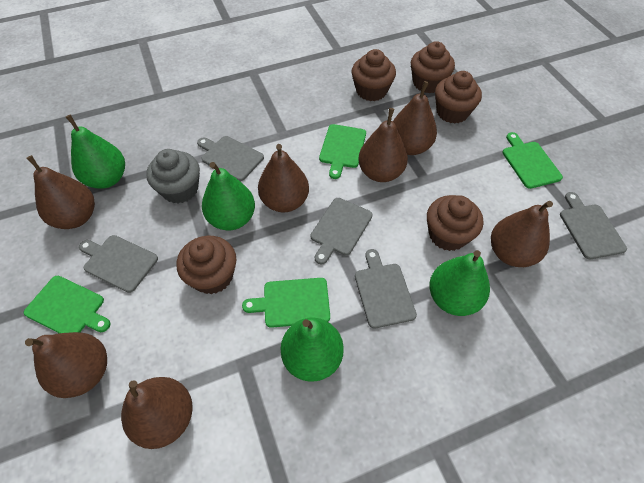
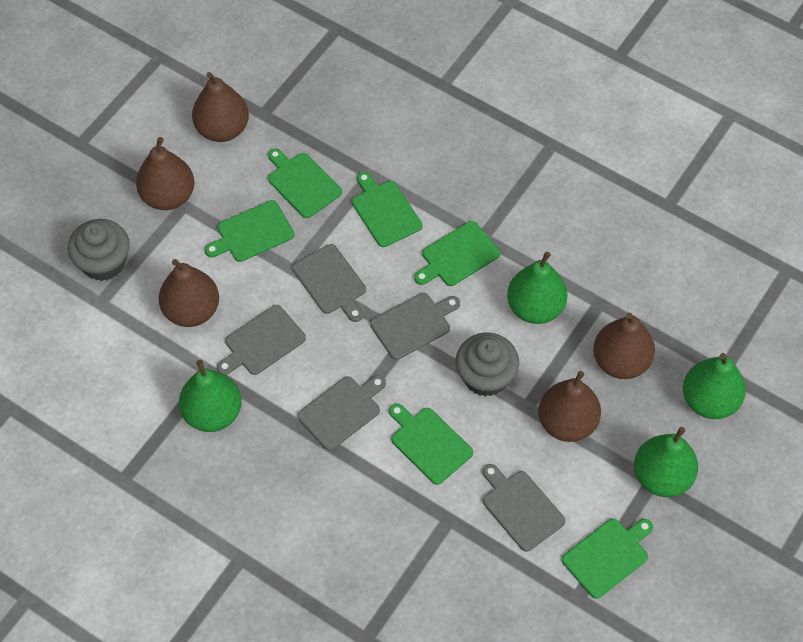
brown cupcake: [177,236,237,294] [352,49,396,101] [411,41,455,93] [427,195,483,251] [435,71,482,124] = 5 -> none = 0
brown pear: [25,332,107,398] [26,155,95,229] [121,377,193,449] [258,144,309,212] [358,108,408,182] [393,81,437,155] [491,201,553,267] = 7 -> [136,137,195,210] [159,259,219,327] [192,72,249,142] [538,371,601,442] [593,313,655,379] = 5
green cutting board: [24,276,111,333] [242,278,330,328] [319,124,366,179] [502,132,563,189] = 4 -> [205,200,295,262] [268,148,342,218] [352,172,422,247] [389,403,473,485] [414,221,500,286] [562,519,653,599] = 6
grey cupcake: [146,149,200,203] = 1 -> [68,219,129,281] [455,333,519,397] = 2

